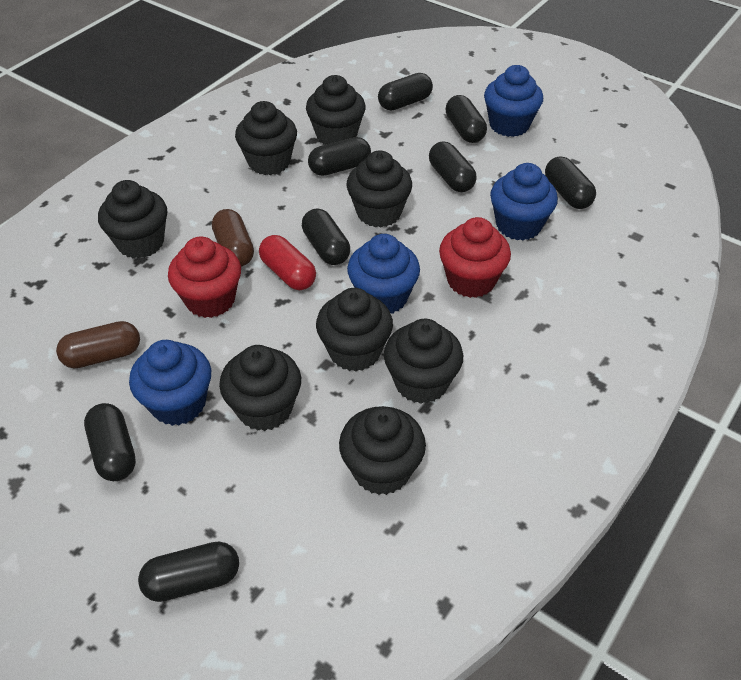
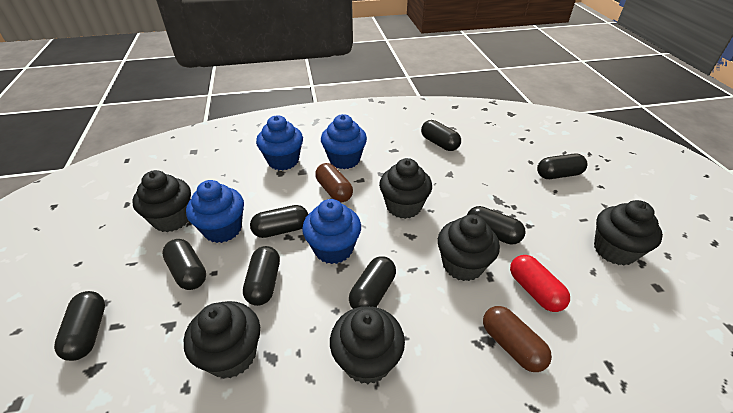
black cupcake: [98,180,167,259] [219,345,301,431] [235,101,297,175] [306,75,366,145] [316,288,393,371] [339,406,426,495] [347,150,412,228] [384,319,463,404] = 8 -> [133,170,191,232] [184,301,260,378] [330,306,405,384] [379,158,432,219] [438,214,500,281] [594,200,663,266] = 6
red cupcake: [168,237,241,318] [439,217,511,298] = 2 -> none = 0

